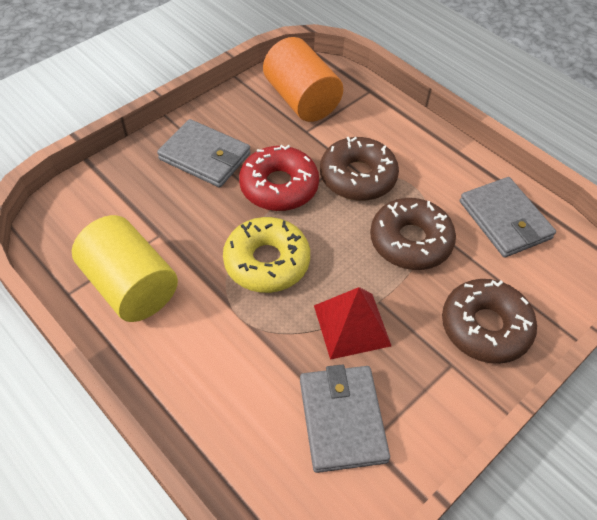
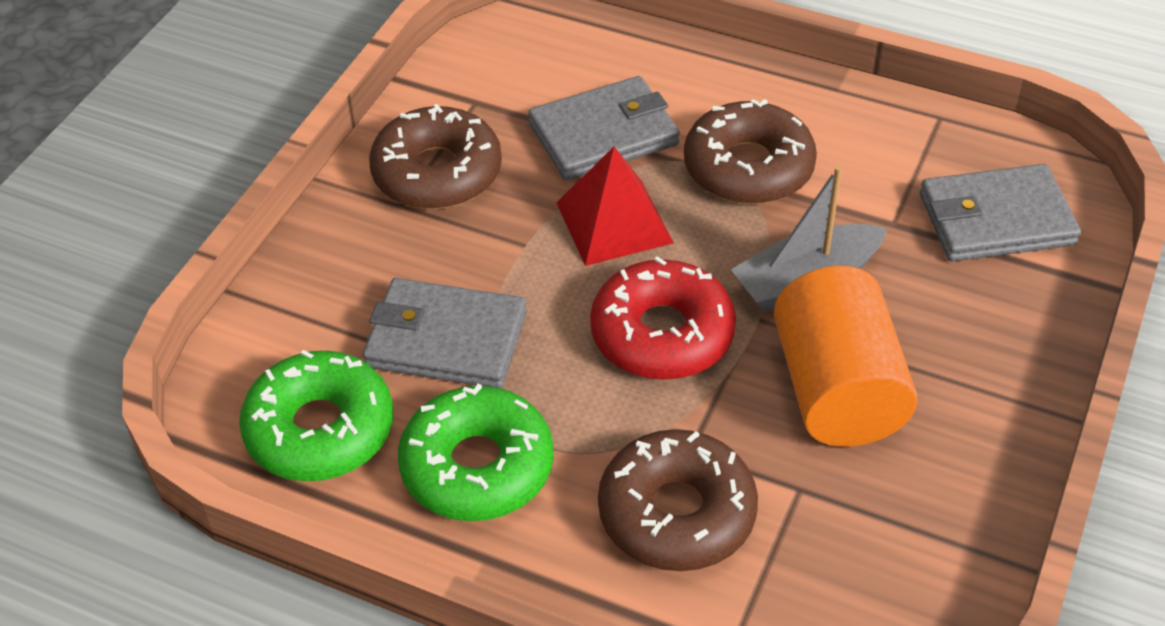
green donut: none = 0 -> [239,350,393,481] [398,384,554,521] = 2
grey boat: none = 0 -> [731,166,887,312] = 1
yellow cylinder: [72,215,178,322] = 1 -> none = 0
yellow donut: [223,217,310,293] = 1 -> none = 0

